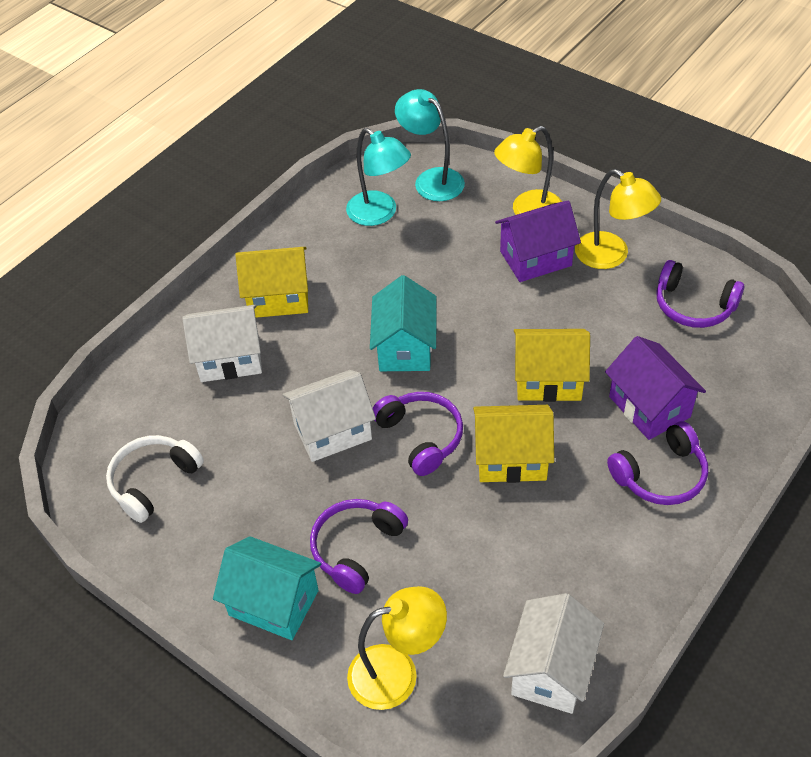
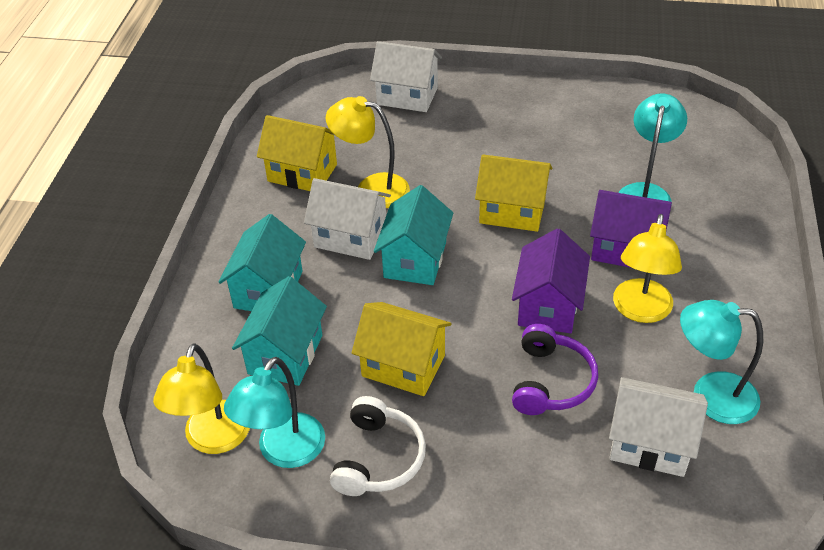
purple headphones: [310,499,408,594] [373,392,463,476] [607,421,708,505] [656,260,744,328] = 4 -> [512,324,598,415] = 1
turquoise house: [213,536,321,640] [370,275,437,371] = 2 -> [219,214,306,311] [232,276,327,386] [374,185,453,285] = 3
turquoise lamp: [346,128,411,226] [395,89,465,201] = 2 -> [224,357,325,468] [619,93,687,202] [680,300,763,424] = 3

